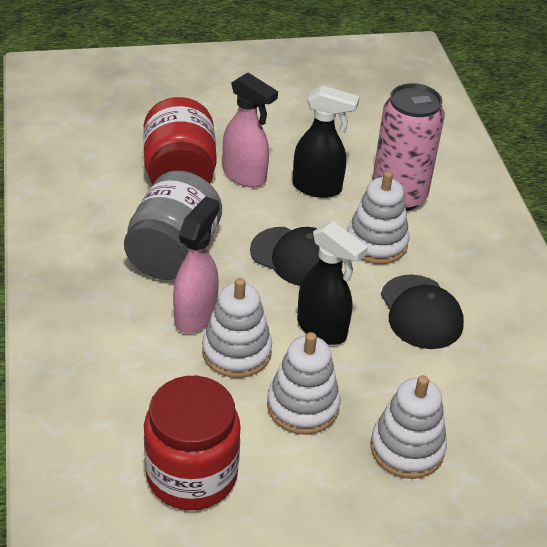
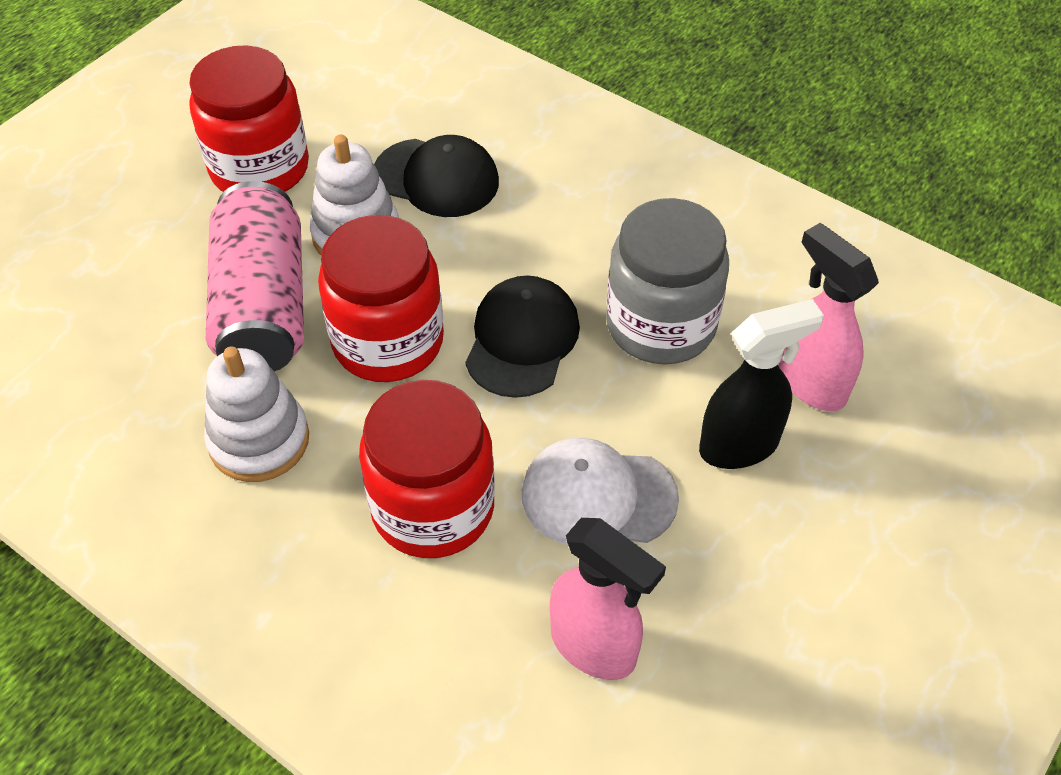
black spray bottle: [293,85,360,198] [297,221,368,345] = 2 -> [699,299,824,469] = 1
red jar: [143,97,217,185] [144,376,240,510] = 2 -> [189,45,309,192] [318,215,444,382] [359,380,495,558] = 3
white cap: none = 0 -> [522,438,679,545] = 1
white stacking toy: [202,278,272,378] [267,332,340,435] [347,171,410,264] [371,375,447,479] = 4 -> [204,346,309,482] [309,134,399,255] = 2

